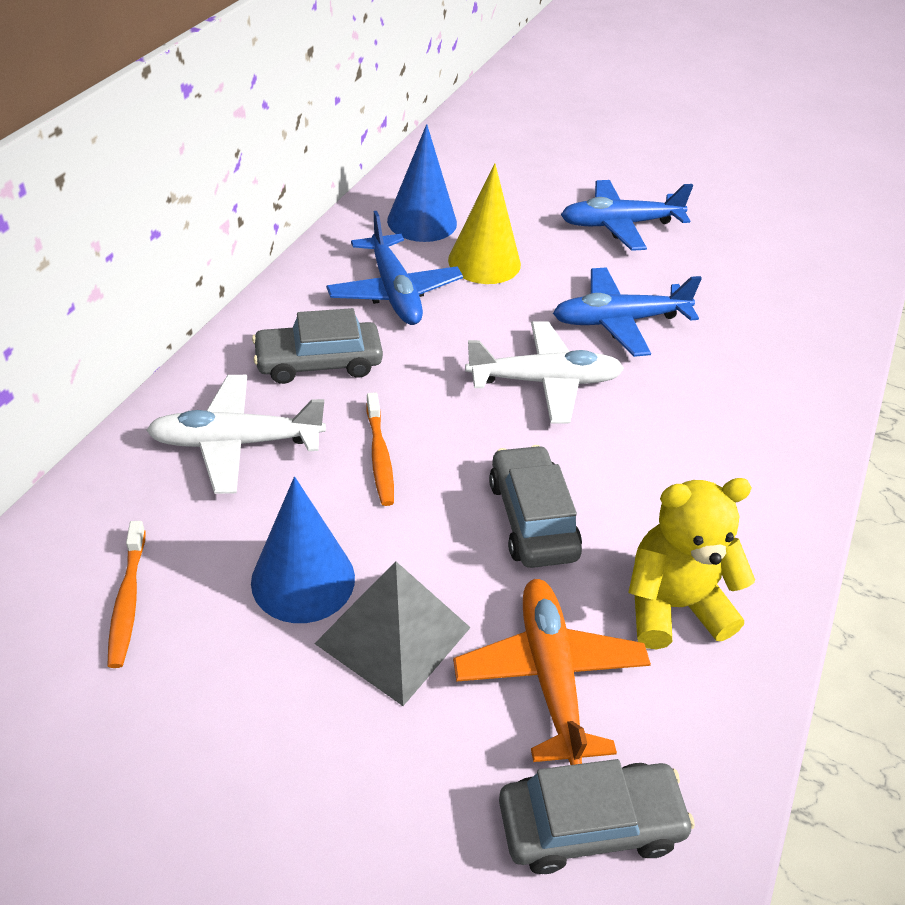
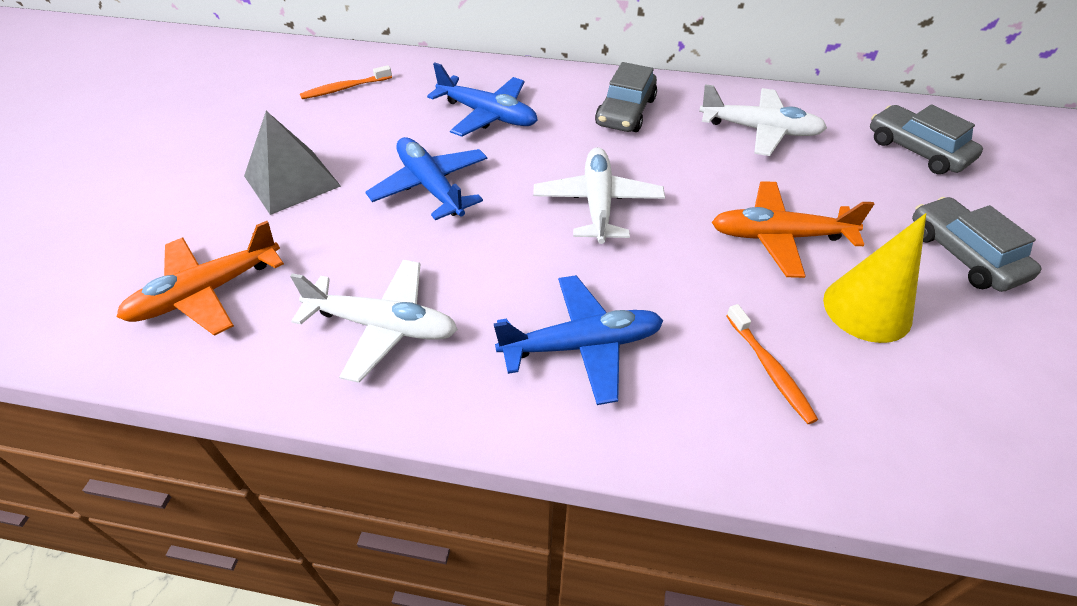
blue cone: [251,477,355,623] [387,124,457,242] = 2 -> none = 0
orange plane: [453,579,651,765] = 1 -> [117,221,284,336] [712,181,874,278] = 2
white plane: [146,375,326,494] [465,321,624,423] = 2 -> [290,260,458,383] [533,147,665,244] [699,84,827,156] = 3
yellow teddy bear: [628,478,755,649] = 1 -> none = 0

